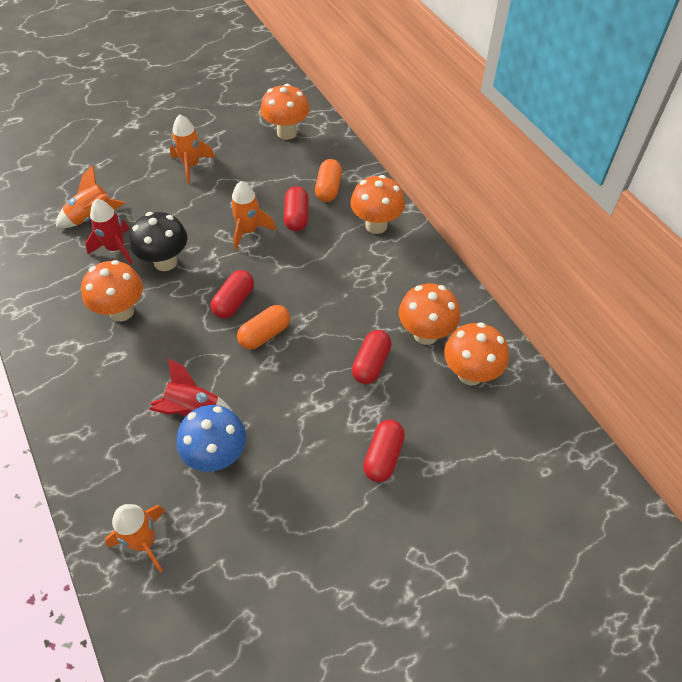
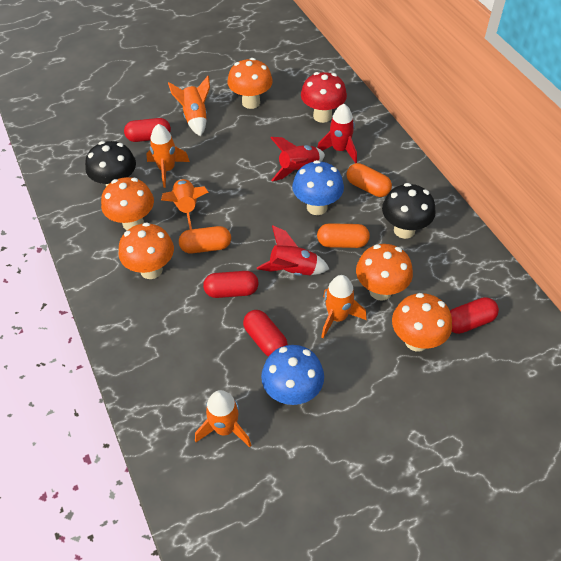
black mushroom: [130,212,187,271] = 1 -> [85,141,136,187] [382,183,436,239] = 2
blue mushroom: [177,405,246,472] = 1 -> [261,345,324,405] [292,160,344,215] = 2
orange capsule: [237,305,290,350] [315,159,342,202] = 2 -> [179,226,231,253] [317,223,370,248] [347,163,392,197] = 3
orange rocket: [56,165,125,228] [105,504,165,573] [170,115,215,184] [230,181,276,250] = 4 -> [146,124,190,188] [161,179,209,229] [168,76,210,136] [195,390,251,447] [321,275,367,338] = 5
red mushroom: none = 0 -> [301,72,347,123] = 1
red rocket: [85,199,133,265] [149,358,233,417] = 2 -> [257,225,329,276] [271,137,325,182] [317,104,357,163] = 3

